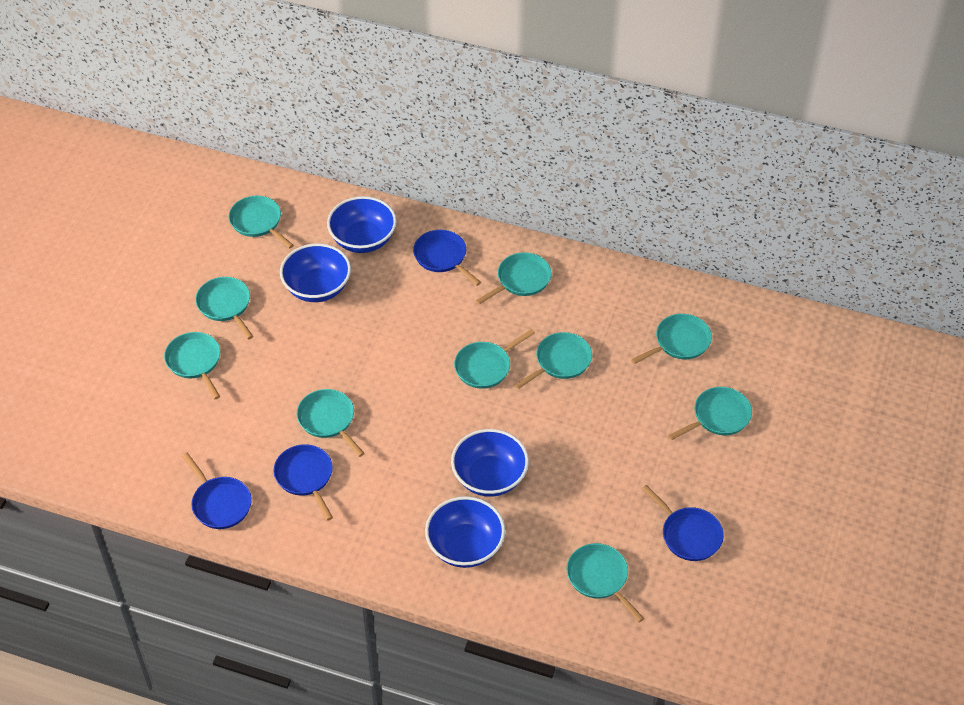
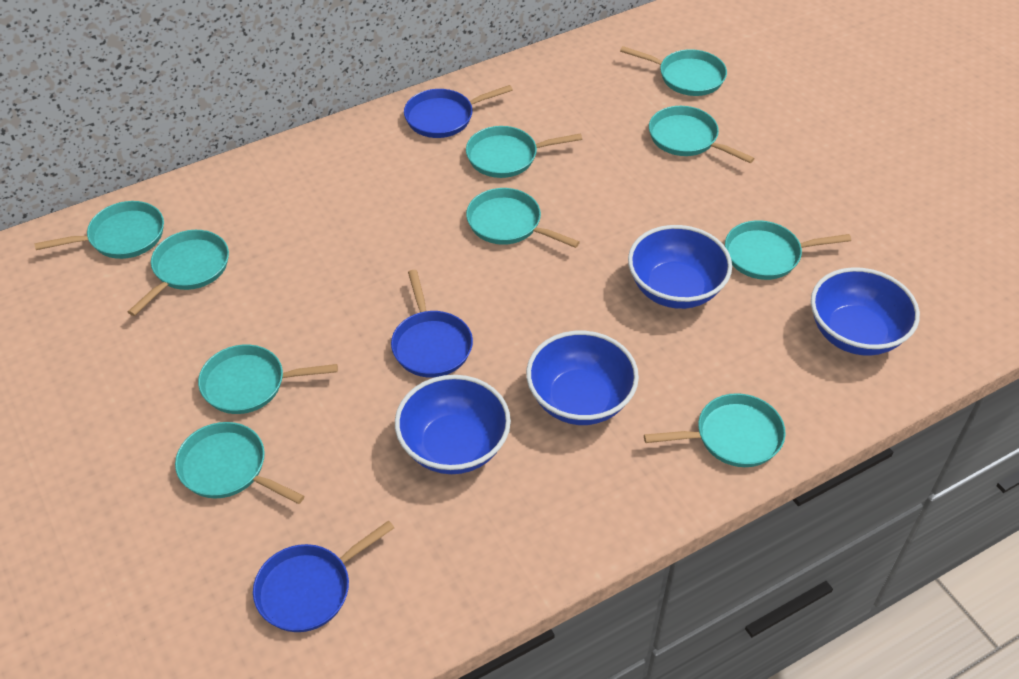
blue pan: [182,453,252,529] [274,444,333,521] [413,230,481,286] [642,485,724,561] = 4 -> [253,520,394,632] [391,270,473,377] [404,85,513,138] = 3

